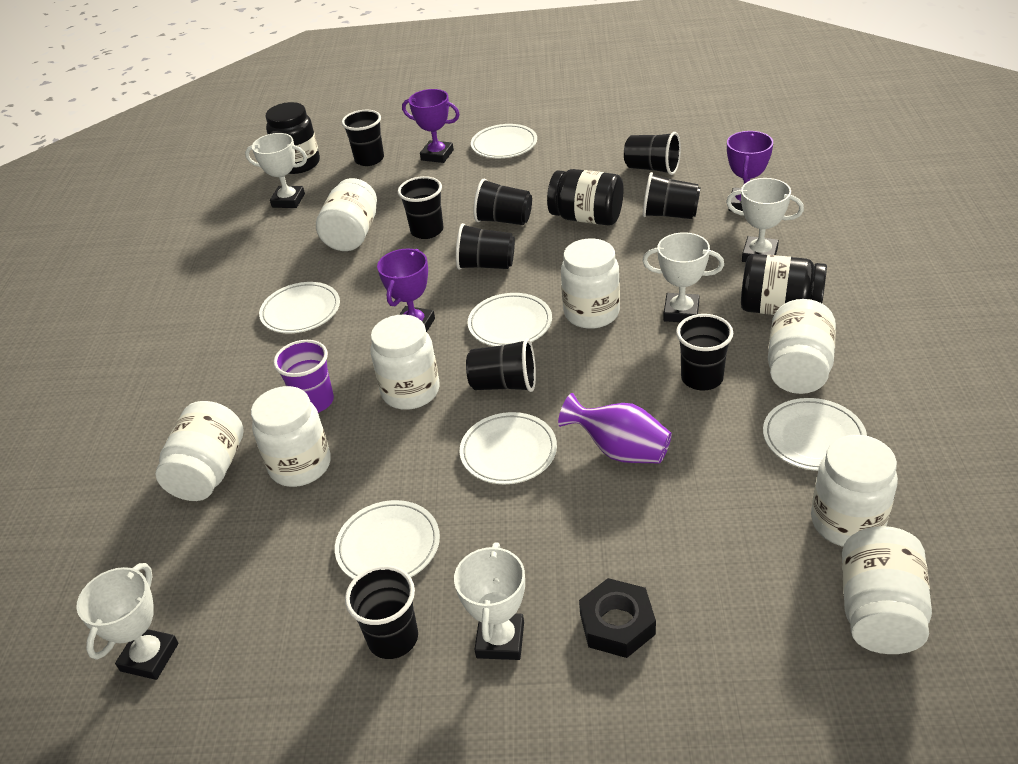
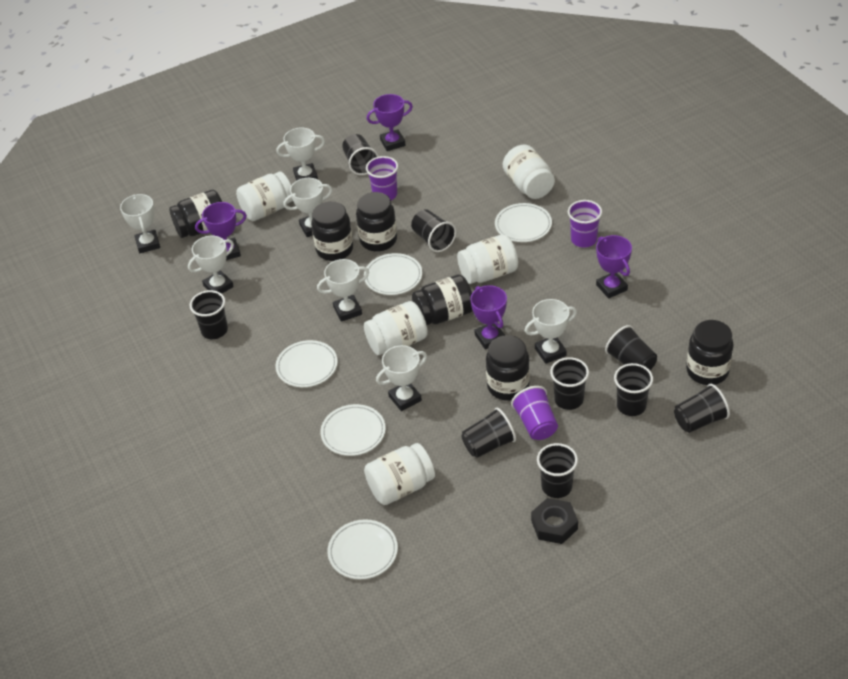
black jar: [265,102,320,174] [547,169,624,226] [741,254,827,315] = 3 -> [169,190,222,238] [311,201,353,261] [356,192,397,252] [412,275,473,325] [486,335,530,401] [686,320,734,385] = 6
purple cup: [273,340,334,413] = 1 -> [366,156,398,200] [511,386,558,440] [568,200,602,248] = 3
purple trophy: [377,249,435,332] [402,89,460,163] [727,131,773,211] = 3 -> [195,202,247,260] [367,94,413,151] [470,285,507,350] [596,235,632,298] = 4
purple vase: [558,393,672,464] = 1 -> none = 0
white jar: [155,401,244,501] [251,386,331,487] [316,178,377,251] [371,315,440,410] [561,238,620,329] [768,299,836,394] [811,435,898,547] [842,526,932,654] = 8 -> [236,172,293,221] [364,301,428,355] [364,443,435,505] [457,234,518,284] [503,144,555,199] = 5
white plate: [259,282,340,333] [335,500,440,579] [460,412,557,484] [467,293,552,346] [471,124,537,158] [763,398,867,471] = 6 -> [275,340,338,387] [320,404,386,456] [328,519,398,579] [364,253,422,295] [495,203,552,242] = 5
white trophy: [76,563,179,680] [245,133,307,208] [454,542,525,660] [642,232,724,322] [726,178,804,262] = 5 -> [120,194,160,253] [188,236,234,294] [276,128,325,181] [283,178,332,237] [317,259,369,322] [376,345,427,411] [525,299,577,364] = 7

